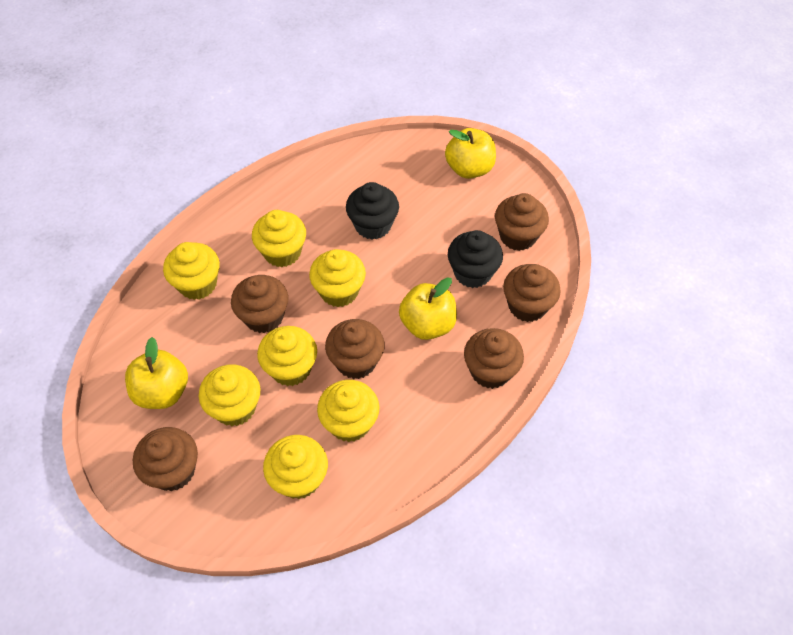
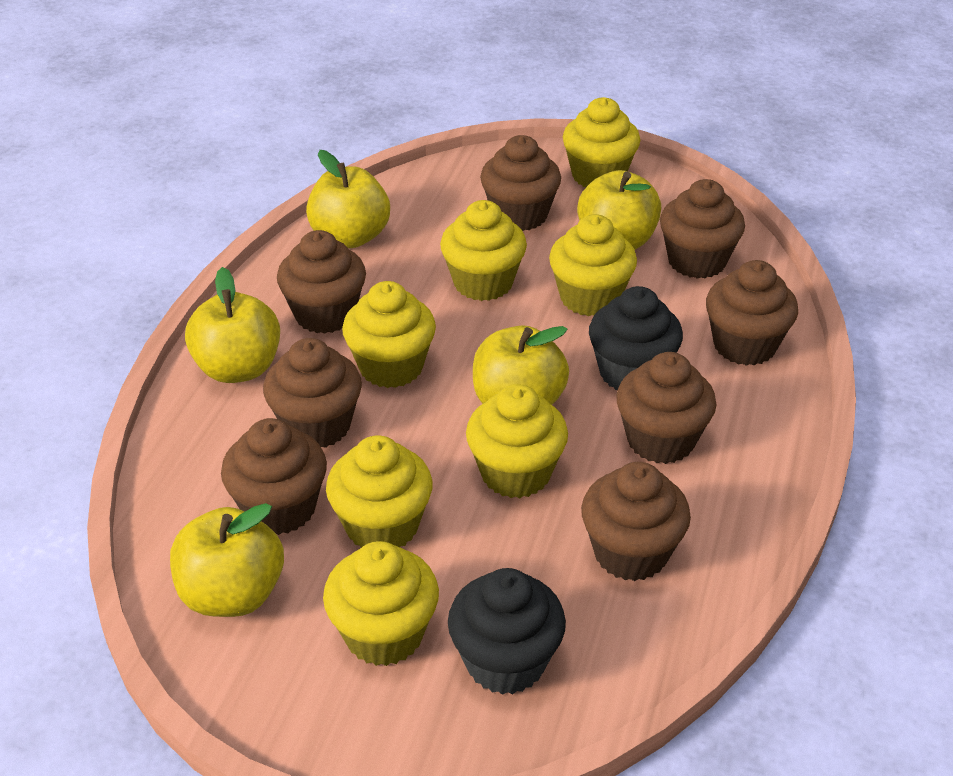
brown cupcake: [133,427,198,491] [231,275,289,333] [325,319,385,379] [464,328,524,389] [495,193,549,251] [503,264,561,322] = 6 -> [221,418,327,535] [263,338,362,448] [277,230,366,334] [480,135,561,231] [581,462,691,581] [616,352,716,464] [660,179,745,279] [706,260,798,366] = 8
yellow apple: [125,337,188,409] [399,277,457,340] [445,128,496,179] = 3 -> [170,503,284,617] [185,267,280,383] [306,150,390,248] [473,325,569,405] [577,170,661,250] = 5

